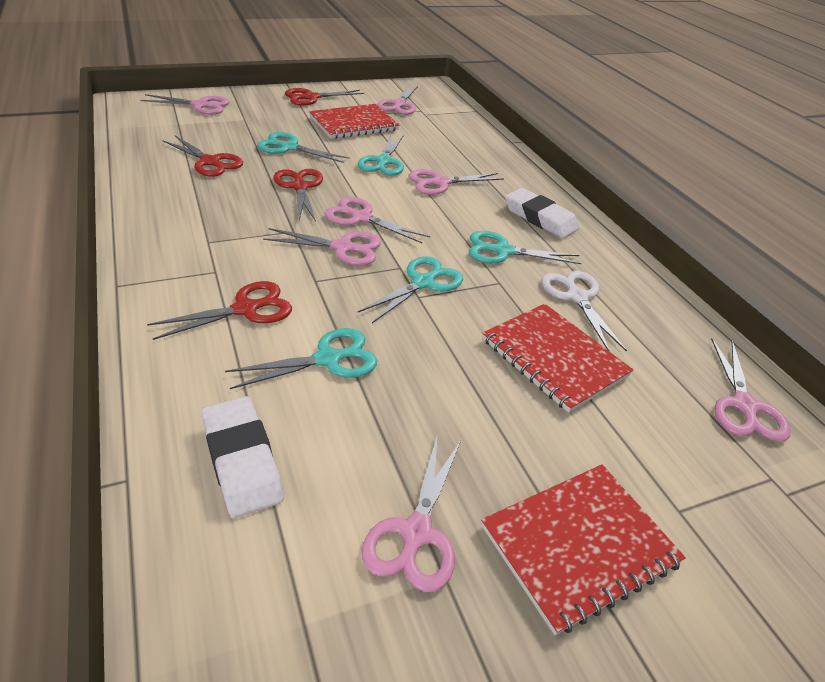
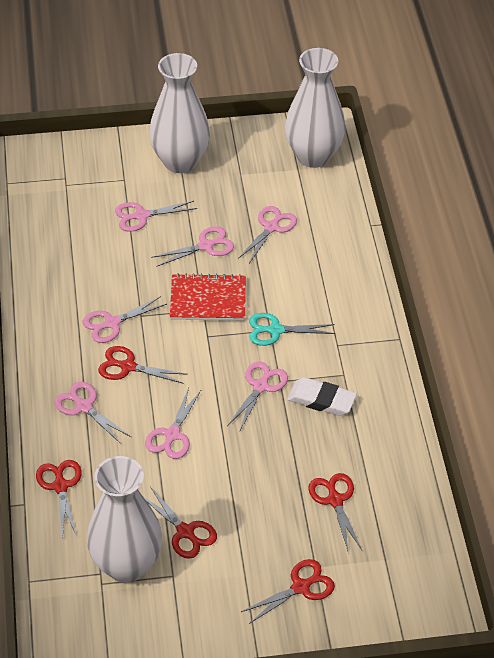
red notebook: [309,104,400,139] [481,464,686,635] [482,304,633,413] = 3 -> [170,273,246,321] = 1
red scissors: [147,281,292,340] [163,136,243,177] [273,169,323,222] [285,88,364,105] = 4 -> [36,460,82,539] [98,346,188,384] [145,486,217,559] [241,559,335,624] [308,473,362,551] = 5
turquoise scissors: [225,328,377,389] [257,132,350,163] [358,135,404,176] [358,256,463,323] [469,231,581,264] = 5 -> [249,313,335,346] = 1
white eraser: [201,396,284,518] [505,188,579,238] = 2 -> [287,377,357,416] = 1
white scissors: [542,271,627,352] = 1 -> none = 0
white vase: none = 0 -> [87,456,162,583] [149,53,210,173] [285,48,346,168] = 3

